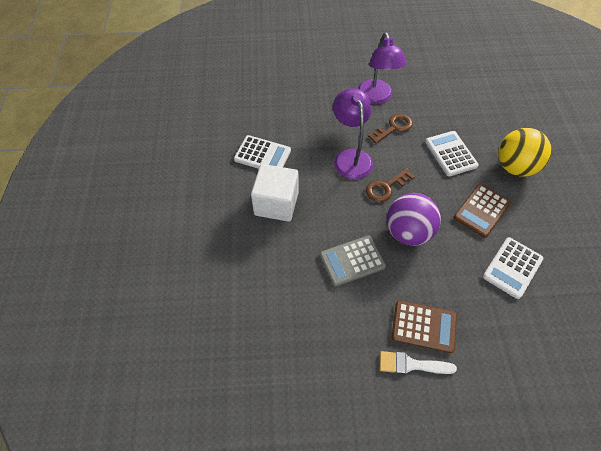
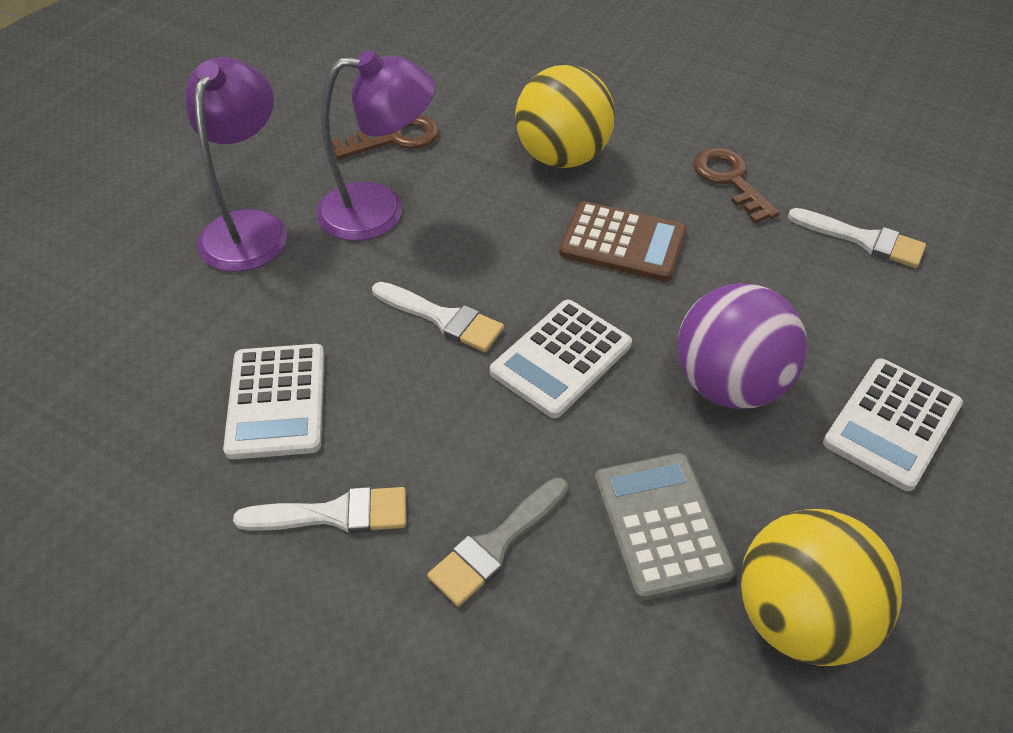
brown calculator: [392,300,457,353] [453,184,511,238] = 2 -> [559,201,687,282] = 1
grey brush: none = 0 -> [427,477,568,607] = 1
white brush: [380,351,457,374] = 1 -> [233,487,406,533] [372,282,504,352] [788,208,926,268] = 3
white cube: [251,164,299,222] = 1 -> none = 0
yellow ball: [498,128,552,176] = 1 -> [515,65,615,168] [740,509,902,666] = 2

